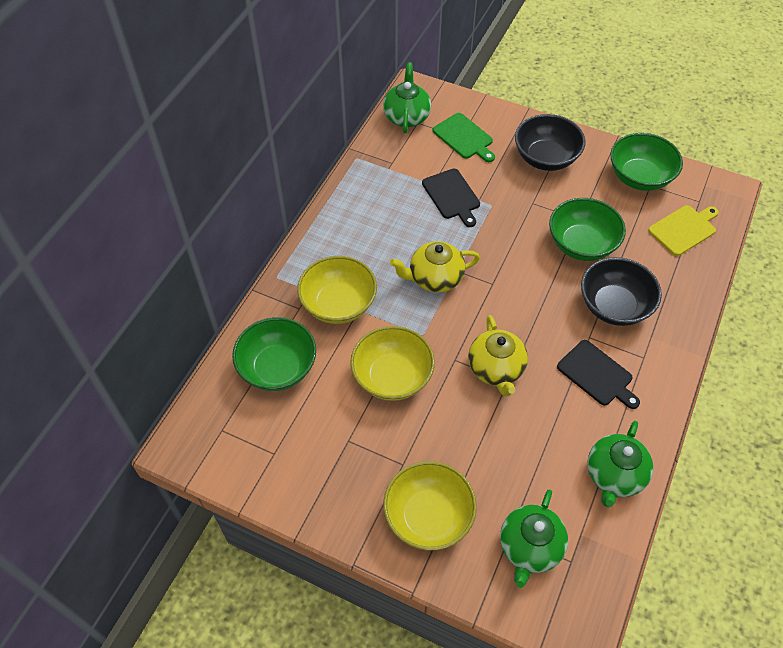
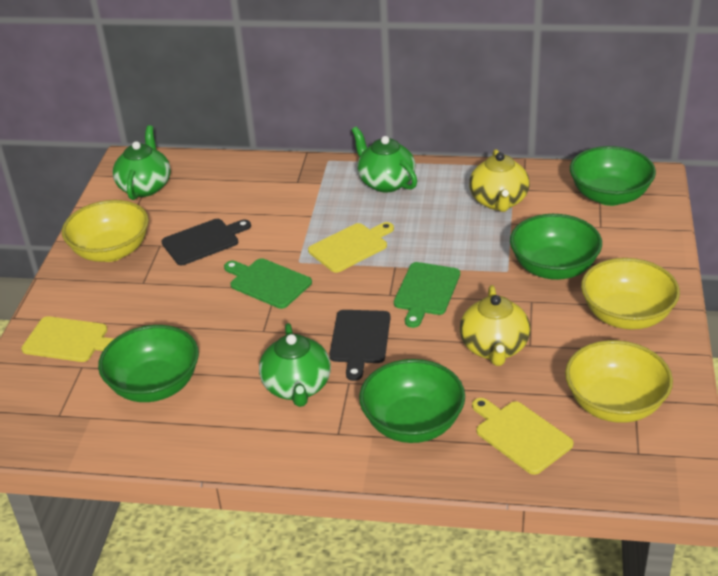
black bowl: [515,114,585,171] [581,257,662,326] = 2 -> none = 0
green bowl: [232,317,316,391] [549,198,626,261] [610,133,683,191] = 3 -> [98,325,199,402] [359,359,465,443] [510,214,602,280] [570,146,656,206] = 4
green cutting board: [433,113,495,162] = 1 -> [224,258,312,309] [394,262,460,328] = 2
yellow cutting board: [648,205,719,256] = 1 -> [21,316,114,362] [308,222,394,273] [472,398,574,475] = 3

